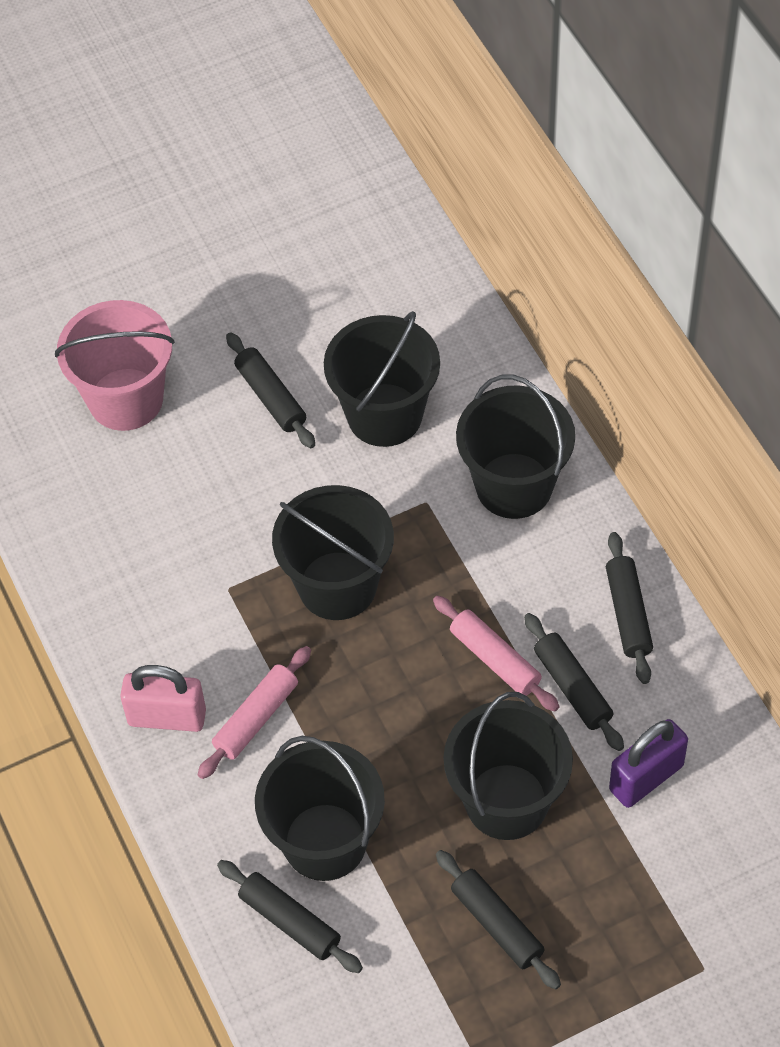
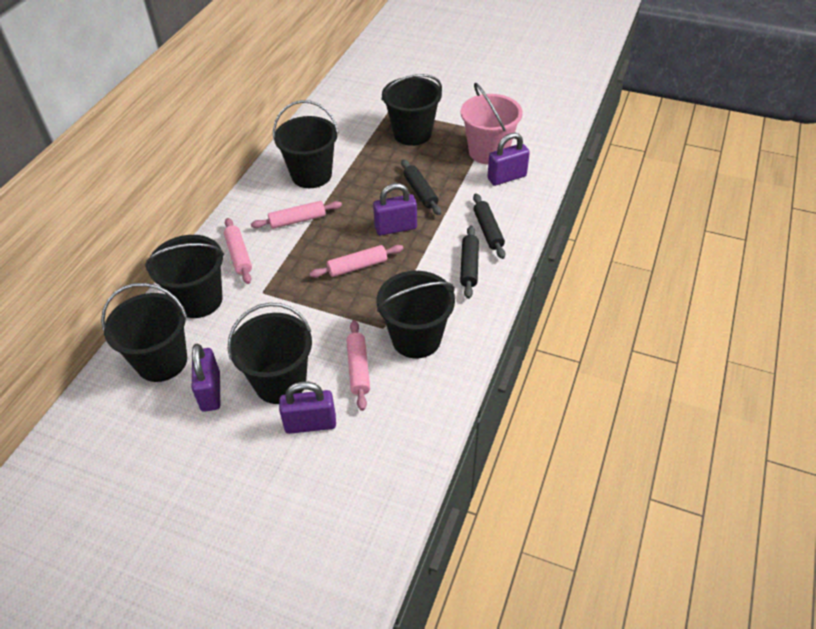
black bucket: [255,736,385,881] [272,485,394,620] [324,311,440,447] [444,692,573,840] [456,374,575,519] = 5 -> [101,283,187,382] [145,235,224,318] [227,303,312,404] [273,100,339,188] [377,271,455,359] [381,74,442,146] = 6
black rolling pin: [217,860,363,973] [226,332,315,448] [436,850,561,989] [524,613,624,751] [606,532,653,684] = 5 -> [401,159,441,215] [460,226,479,299] [473,193,505,259] = 3
pink padlock: [120,665,206,732] = 1 -> none = 0
pink rolling pin: [198,646,311,779] [433,595,560,711] = 2 -> [224,218,252,284] [251,201,342,229] [309,245,404,278] [346,320,370,411] = 4
purple padlock: [609,719,688,808] = 1 -> [192,344,220,412] [279,382,336,434] [373,183,417,235] [487,133,530,186] = 4

